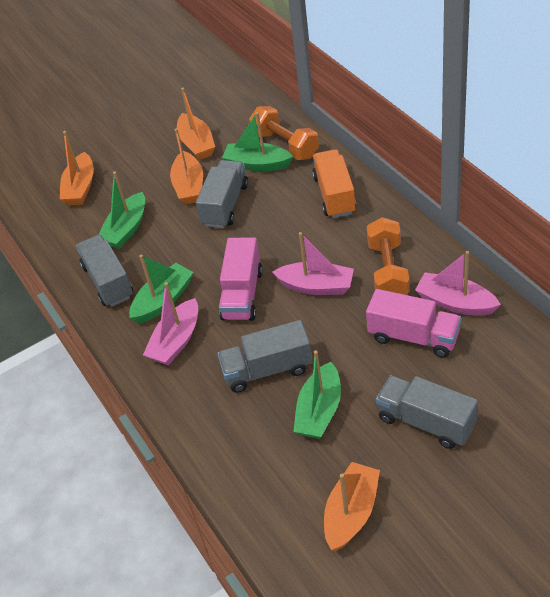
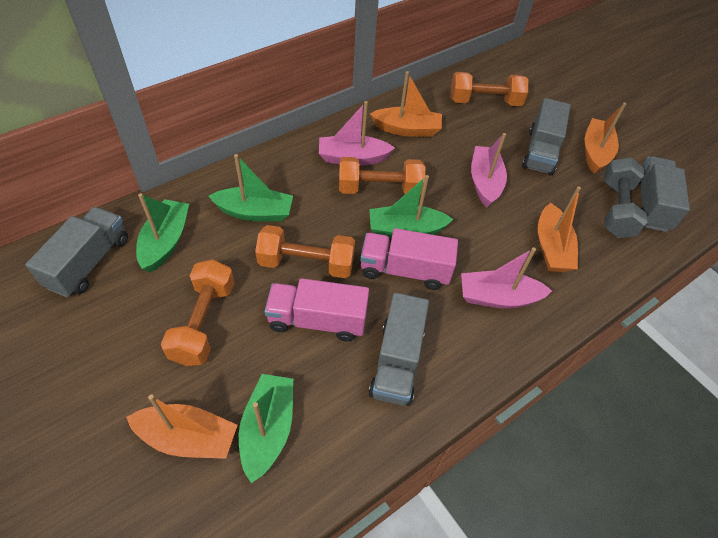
grey dumbbell: none = 0 -> [604,157,647,238] = 1
orange dumbbell: [249,106,319,160] [367,217,410,295] = 2 -> [161,259,234,366] [255,225,355,278] [339,157,425,195] [451,72,528,106] = 4
orange truck: [312,149,356,218] = 1 -> none = 0

